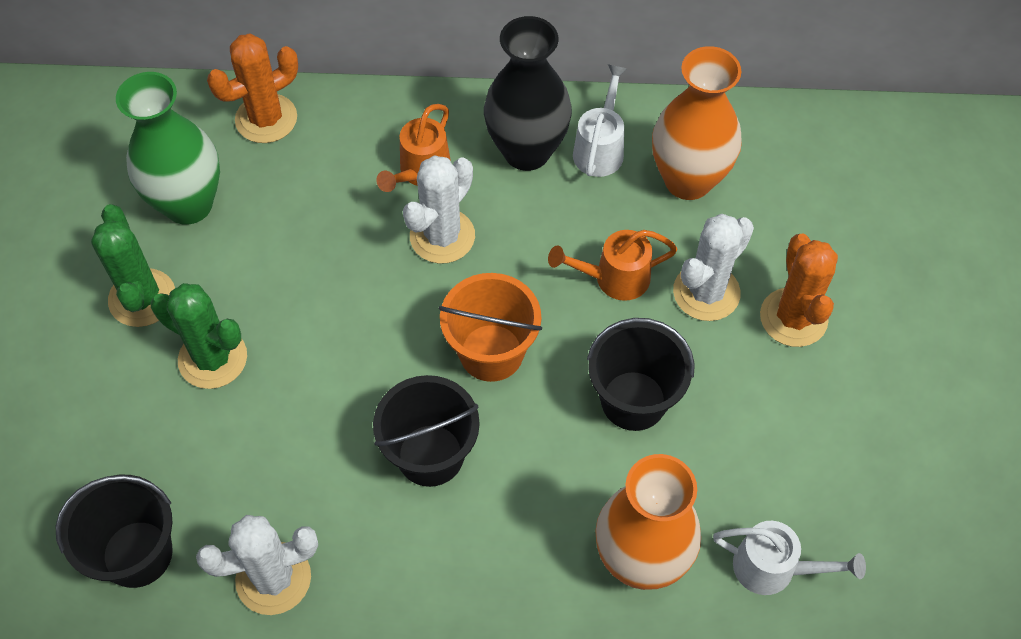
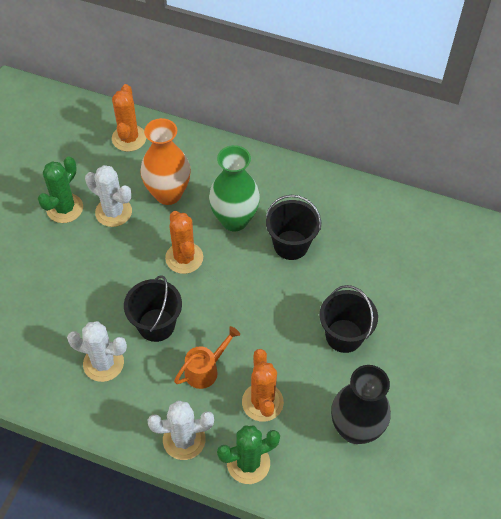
orange bucket: [439,273,542,382] = 1 -> none = 0
orange cactus: [207,34,298,143] [760,234,838,347] = 2 -> [112,84,146,152] [165,211,203,274] [242,349,284,422] = 3
orange vase: [595,454,701,590] [652,46,742,200] = 2 -> [140,118,191,205] = 1
orange watering can: [376,104,451,192] [548,230,677,301] = 2 -> [174,326,240,389] = 1
white watering can: [573,64,628,177] [713,521,866,595] = 2 -> none = 0

